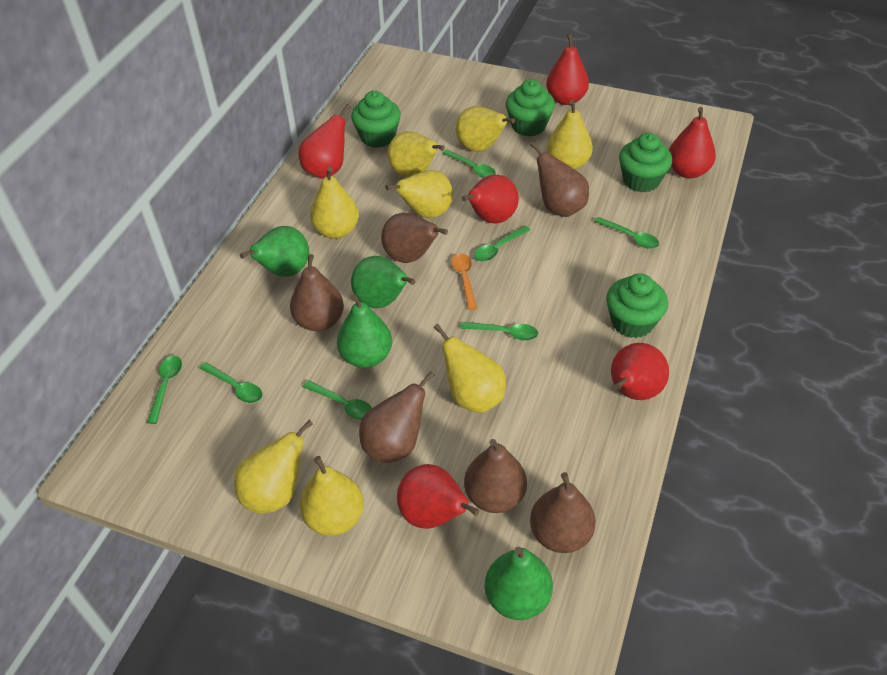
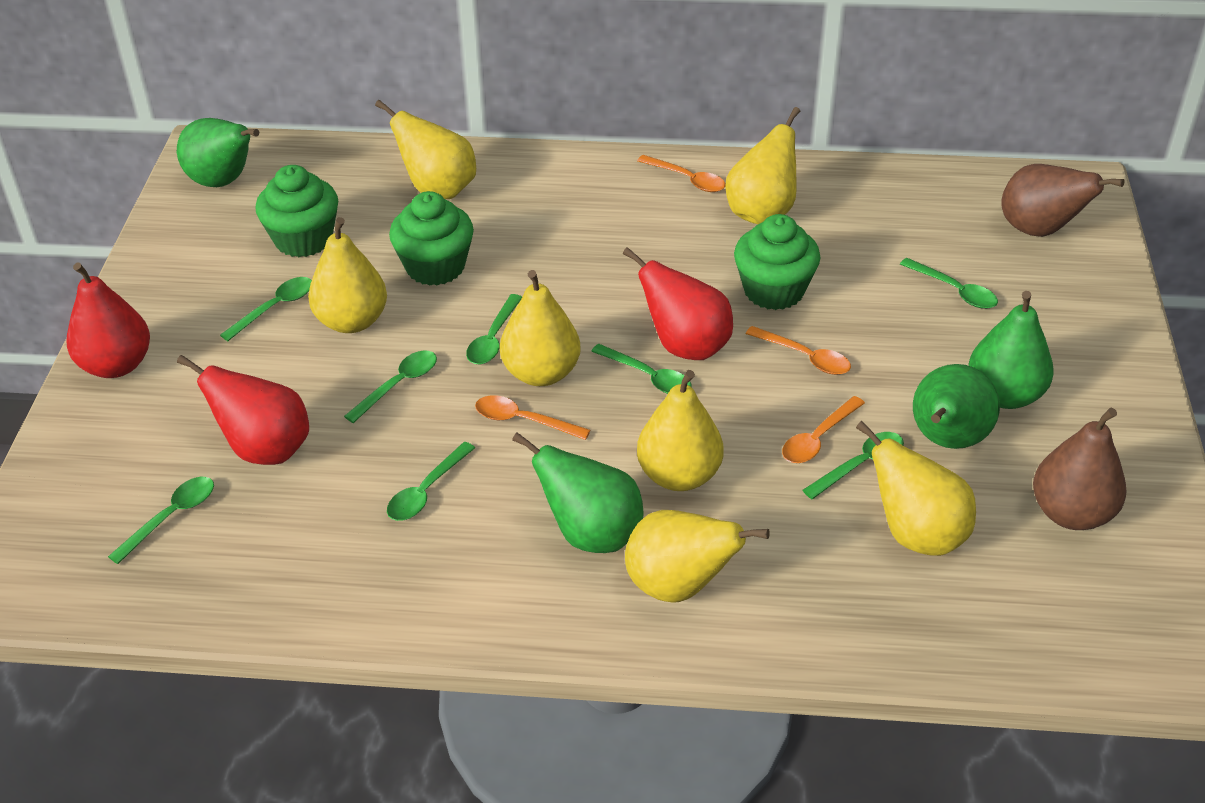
brown pear: [290,254,344,331] [359,371,435,463] [381,213,448,263] [464,439,527,513] [530,142,589,217] [530,472,596,553] = 6 -> [1001,164,1125,237] [1033,408,1127,530] = 2
green cupcake: [351,91,401,148] [505,79,555,137] [606,274,668,338] [619,133,672,192] = 4 -> [255,165,338,257] [389,191,474,286] [734,214,821,310] = 3
green spoon: [147,356,182,424] [199,362,263,403] [303,380,372,420] [442,150,496,178] [460,322,538,341] [474,226,530,262] [594,217,659,249] = 7 -> [108,477,214,564] [220,277,312,341] [344,350,437,423] [387,442,475,521] [466,294,522,364] [591,344,691,394] [803,432,904,499] [900,258,998,309] = 8
orange spoon: [452,253,477,310] = 1 -> [475,395,590,440] [637,155,726,192] [746,326,851,375] [782,396,865,463] = 4
red pear: [298,104,351,179] [397,464,479,529] [462,175,519,223] [546,34,589,105] [611,343,669,400] [669,107,716,178] = 6 -> [67,263,150,378] [177,355,309,465] [623,247,733,360] = 3
yellow pear: [234,420,313,514] [300,456,364,536] [310,167,359,239] [385,170,453,218] [388,131,445,178] [434,324,506,413] [456,106,515,152] [547,100,593,170] = 8 -> [308,217,387,333] [375,100,476,199] [500,270,581,386] [625,510,770,603] [637,370,723,491] [725,107,800,224] [856,421,976,556] = 7

